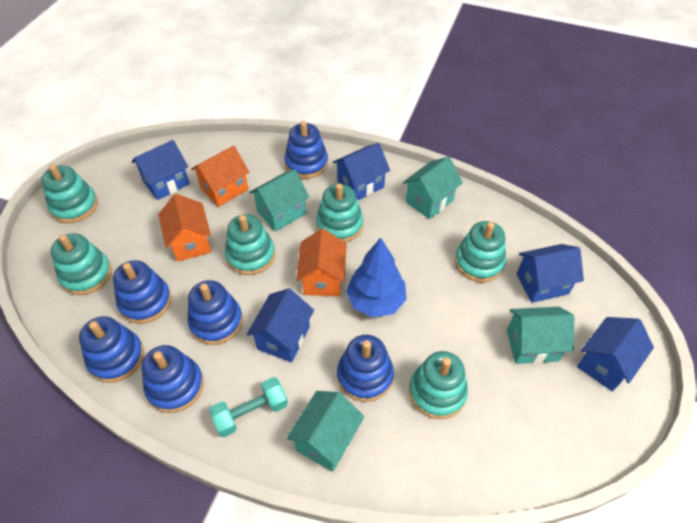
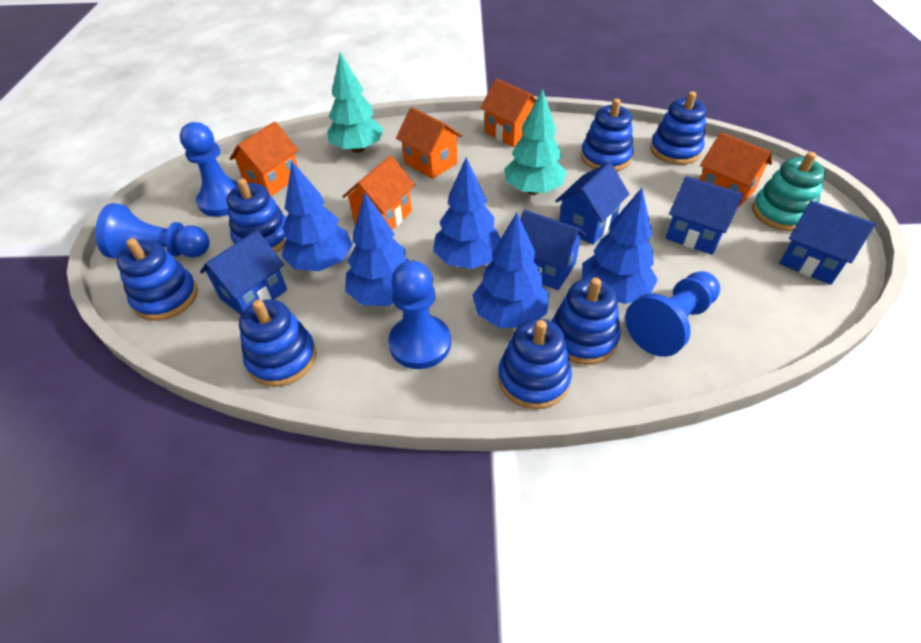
blue pawn: none = 0 -> [95,203,210,259] [180,122,238,217] [388,261,451,369] [625,271,720,357] = 4
blue stacking toy: [79,316,144,383] [113,260,172,324] [142,345,204,413] [187,280,243,345] [284,121,328,179] [337,335,394,402] = 6 -> [117,238,198,321] [227,178,286,253] [239,300,317,387] [498,319,572,409] [551,277,620,365] [581,99,633,171] [650,91,706,165] = 7
blue tree: [346,238,407,317] = 1 -> [282,161,353,271] [345,193,410,306] [433,157,501,269] [472,212,549,328] [582,188,658,304] = 5
orange house: [158,194,211,262] [191,146,249,207] [296,229,347,296] = 3 -> [229,122,299,196] [342,155,415,230] [396,107,462,179] [480,78,537,147] [700,132,772,209] = 5
turquoise dumbbell: [209,377,288,437] = 1 -> none = 0
turquoise house: [249,169,309,232] [287,391,364,472] [403,157,463,219] [507,307,574,364] = 4 -> none = 0
turquoise stacking toy: [41,164,98,223] [51,233,112,295] [225,214,275,275] [316,183,363,243] [409,351,468,419] [455,221,506,282] = 6 -> [752,152,826,231] = 1
turquoise tree: none = 0 -> [327,52,384,153] [504,89,567,195] = 2

